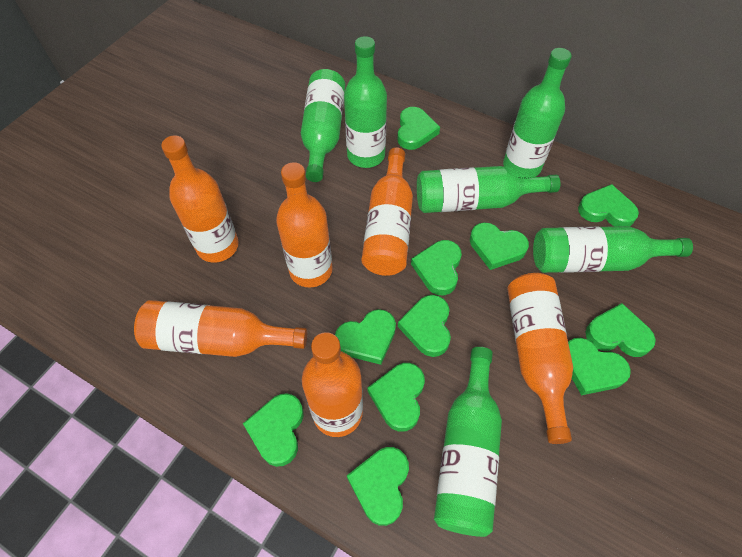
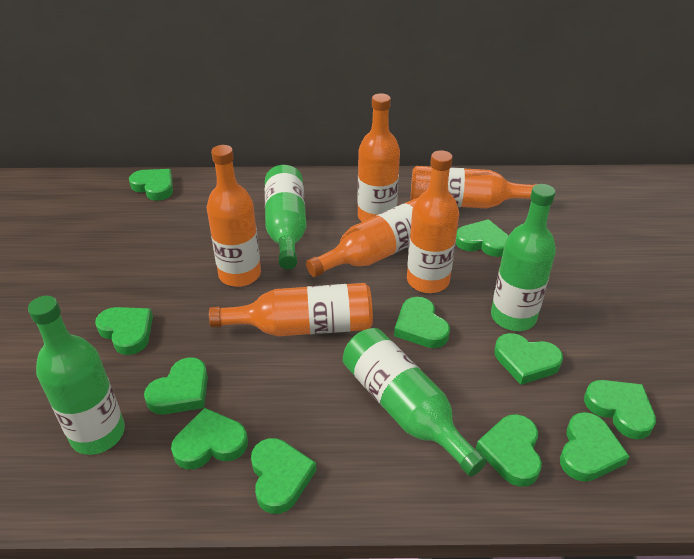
green bottle: [301,69,345,182] [344,36,387,168] [417,166,560,213] [434,347,502,537] [503,48,572,177] [533,226,693,273] = 6 -> [28,296,125,455] [265,165,307,270] [343,328,487,477] [491,184,556,331] = 4

